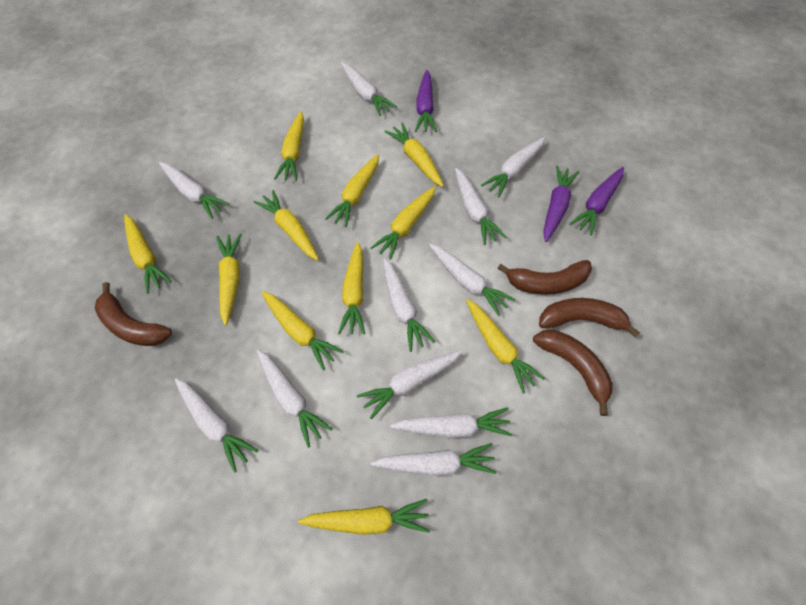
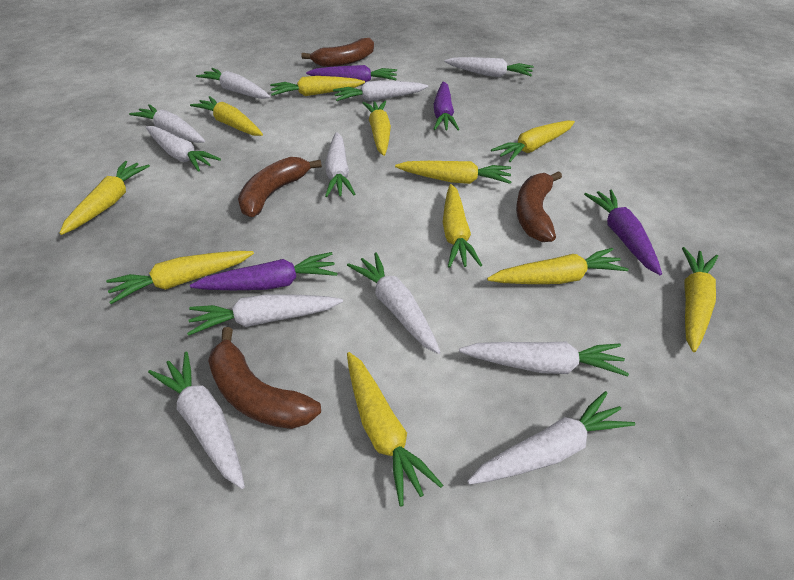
purple carrot: [415,70,437,132] [543,166,579,242] [570,167,624,235] = 3 -> [190,252,337,290] [306,65,397,84] [434,81,460,130] [584,190,662,275] = 4

